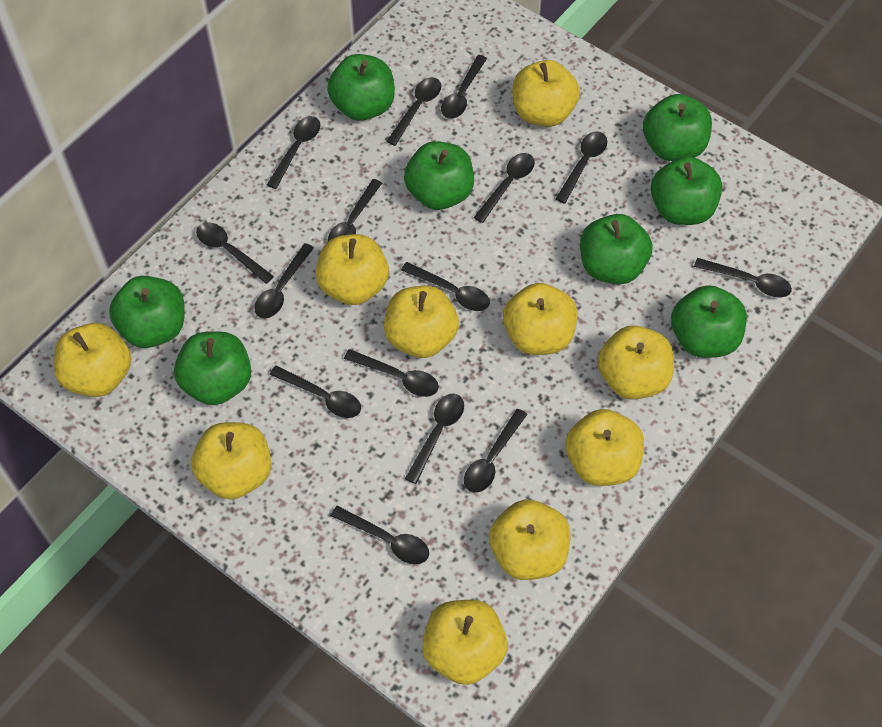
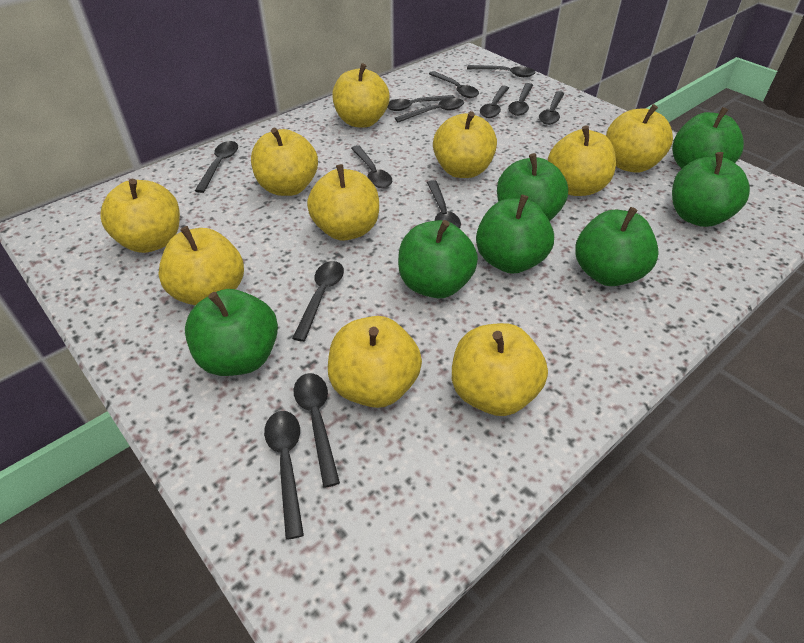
black spoon: [196,222,274,284] [254,243,314,319] [267,116,320,189] [270,365,361,418] [328,179,382,241] [331,506,429,564] [344,349,439,397] [386,77,441,146] [401,262,490,311] [405,393,464,484] [441,55,487,119] [464,409,528,493] [474,153,535,223] [556,131,607,204] [694,258,792,298] = 15 -> [195,141,238,193] [264,411,304,540] [292,261,344,342] [293,373,340,488] [351,145,392,188] [387,95,455,111] [395,98,464,122] [427,180,461,229] [429,71,479,98] [467,65,536,77] [480,86,509,118] [508,83,533,116] [539,91,565,125] = 13
green apple: [109,276,185,348] [174,331,251,405] [327,54,395,121] [404,141,474,210] [580,214,653,284] [643,94,712,161] [651,156,722,225] [671,285,747,358] = 8 -> [185,289,278,376] [398,220,478,298] [476,195,554,274] [497,153,568,221] [575,207,659,286] [672,107,744,169] [672,152,750,227] = 7

